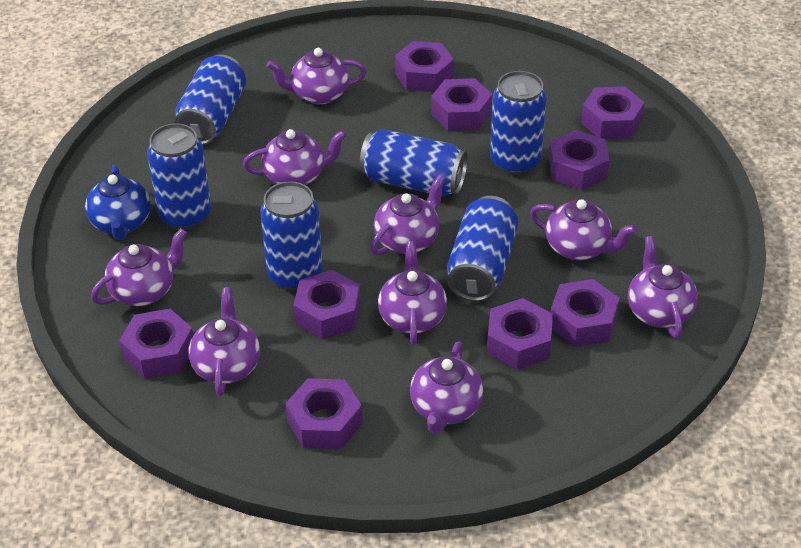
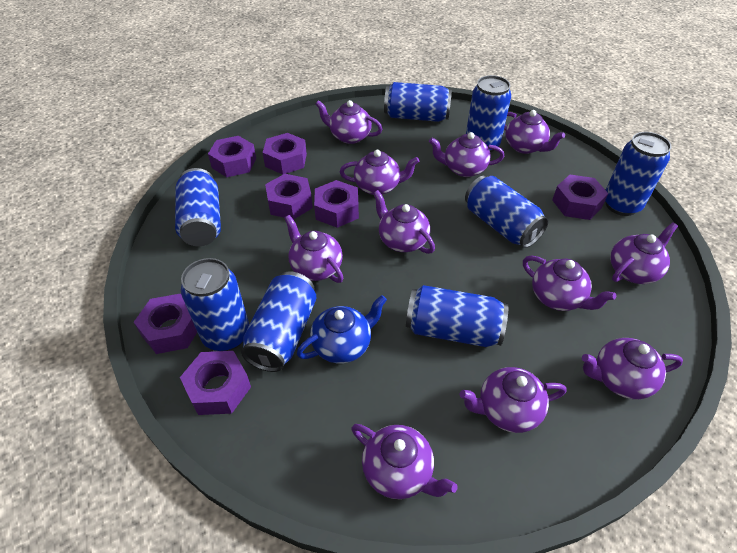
blue can: [147,123,211,230] [174,55,246,145] [260,181,323,291] [359,129,468,196] [447,196,518,301] [490,71,547,175] = 6 -> [175,168,221,246] [181,258,249,351] [241,271,316,372] [384,82,452,122] [406,285,508,347] [465,176,549,248] [466,75,511,153] [605,132,672,216] = 8
purple nut: [119,309,193,379] [286,378,363,449] [293,270,361,339] [395,41,454,92] [431,78,492,131] [487,298,553,370] [549,130,610,190] [551,279,620,347] [581,86,645,139] = 9 -> [134,293,197,354] [180,351,251,415] [208,136,256,177] [262,133,307,174] [265,174,313,220] [314,180,359,228] [552,175,608,220] = 7
purple teapot: [91,228,187,307] [188,287,260,396] [243,129,346,185] [267,48,367,105] [371,175,445,256] [378,241,447,345] [410,341,484,434] [530,199,637,260] [628,236,698,338] = 9 -> [285,215,343,283] [315,100,382,144] [340,150,420,195] [351,424,458,499] [373,190,435,254] [429,132,504,177] [459,367,566,433] [504,110,565,154] [523,256,616,311] [582,338,683,399] [610,222,678,284] = 11

